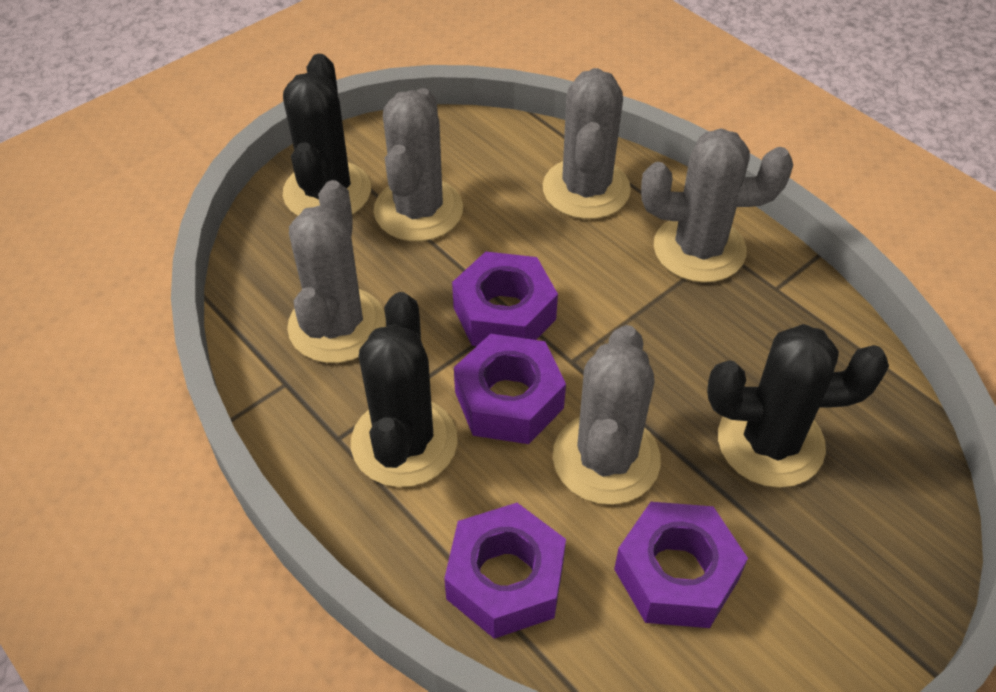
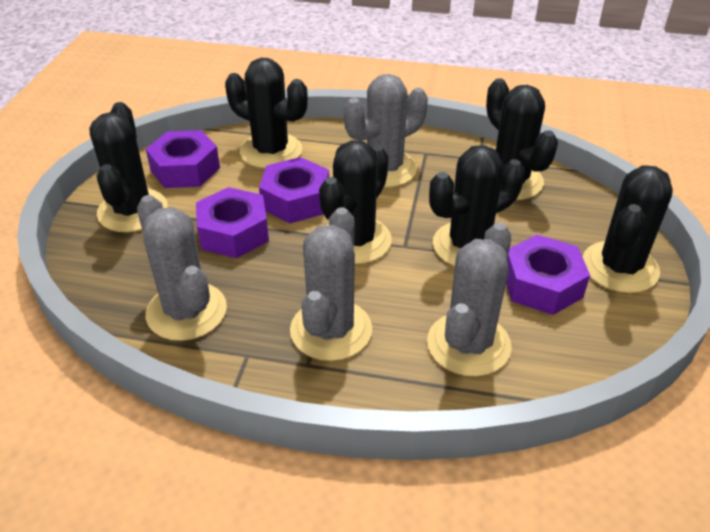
black cactus: [283,54,371,216] [351,292,458,487] [707,324,889,488] = 3 -> [89,102,167,232] [225,58,308,169] [319,140,392,264] [429,145,525,267] [486,78,558,200] [583,165,673,293] = 6
grey cactus: [287,180,386,363] [373,88,463,241] [543,68,631,219] [553,325,661,505] [641,128,793,283] = 5 -> [137,195,227,341] [290,207,372,361] [344,74,428,188] [427,223,512,377] = 4

